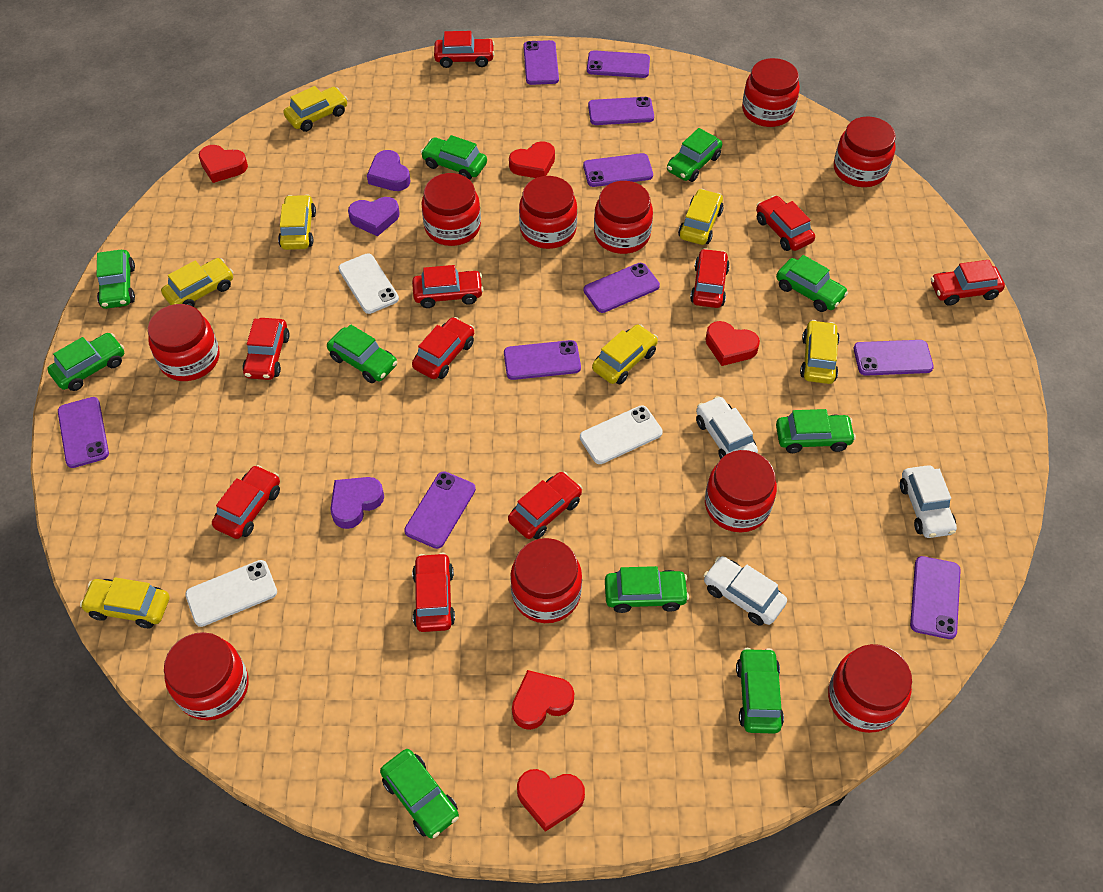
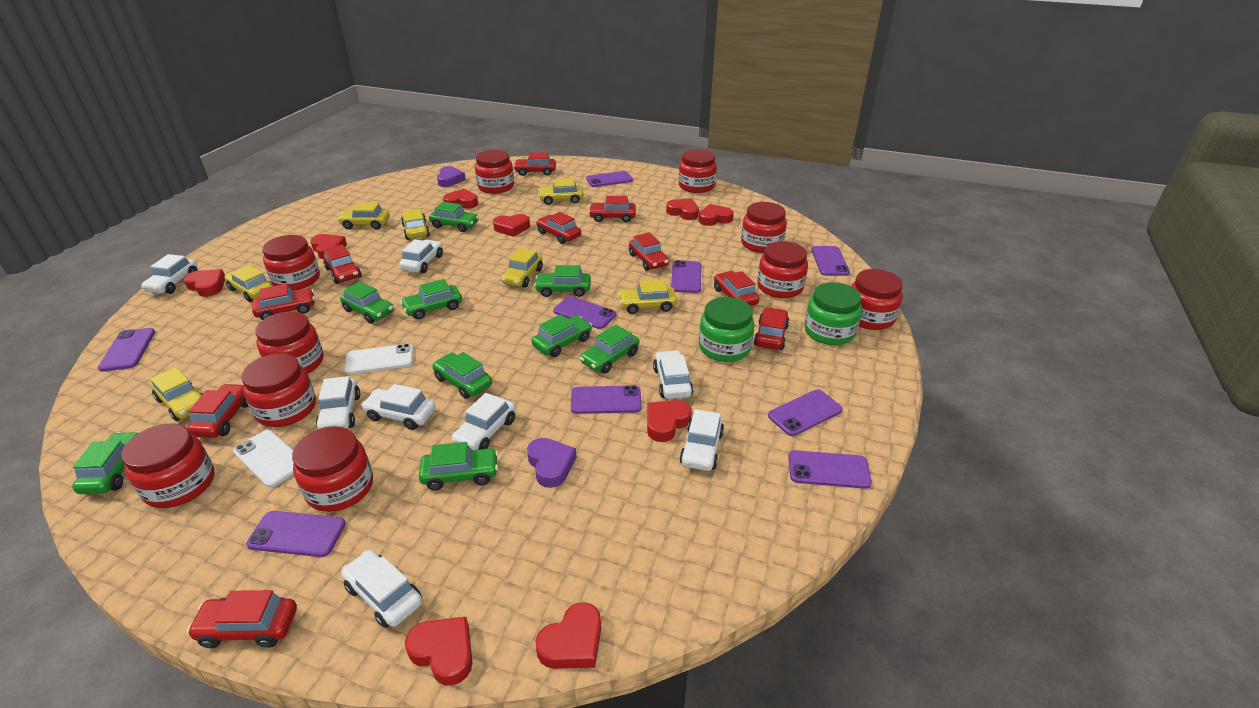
green car: [47,333,124,391] [97,249,135,309] [327,324,397,383] [380,749,459,838] [421,135,487,180] [605,566,689,613] [667,128,722,182] [736,648,784,734] [776,255,848,312] [776,409,856,453] = 10 -> [72,432,140,494] [340,282,394,324] [400,279,462,319] [419,442,498,490] [429,202,479,232] [432,352,492,399] [531,314,592,357] [534,265,591,297] [580,325,639,374] = 9
green jar: none = 0 -> [699,297,755,362] [804,282,862,345] = 2
purple heart: [330,477,384,529] [348,197,400,236] [367,150,411,191] = 3 -> [437,166,466,187] [527,438,577,488] = 2
purple phone: [58,397,109,468] [404,471,476,549] [504,340,581,380] [523,40,559,85] [583,153,653,187] [584,263,660,313] [587,50,650,78] [588,97,654,125] [854,340,934,376] [910,556,961,639] = 10 -> [98,328,155,371] [246,511,345,557] [553,296,616,329] [571,385,642,414] [586,171,633,187] [671,260,701,293] [768,389,843,436] [788,450,872,489] [811,246,850,276] = 9
red heart: [199,145,248,183] [509,141,555,178] [512,670,574,730] [517,769,585,832] [705,321,760,366] = 5 -> [183,269,225,297] [310,234,347,259] [405,617,473,686] [443,189,478,209] [493,214,530,237] [535,602,601,669] [647,400,692,442] [666,199,699,220] [699,204,734,226] = 9
white car: [696,396,758,459] [703,556,787,626] [900,465,957,538] = 3 -> [141,254,198,294] [316,376,360,429] [341,550,422,628] [361,384,436,430] [399,239,443,273] [451,393,516,450] [653,350,693,399] [679,409,724,471] = 8
white phone: [185,560,277,627] [338,253,399,314] [580,405,663,464] = 3 -> [233,430,294,488] [344,344,414,374] = 2

